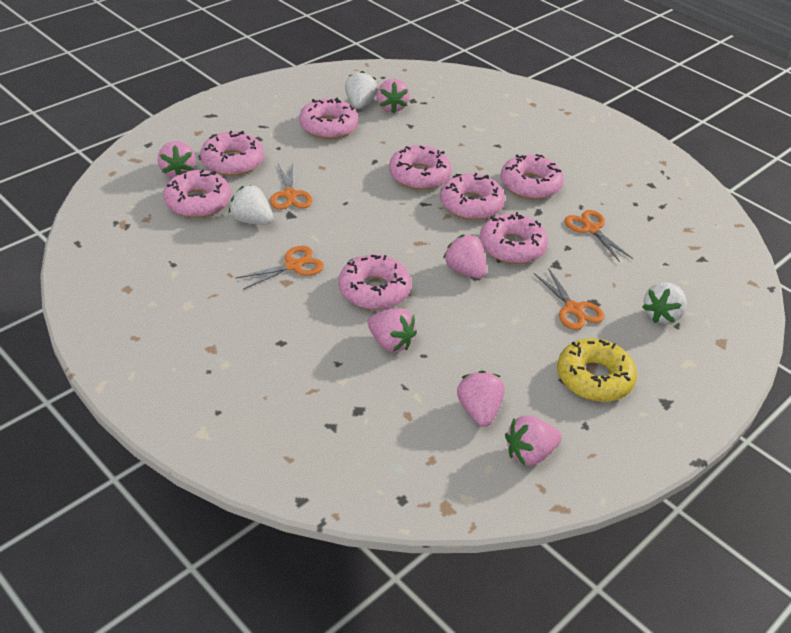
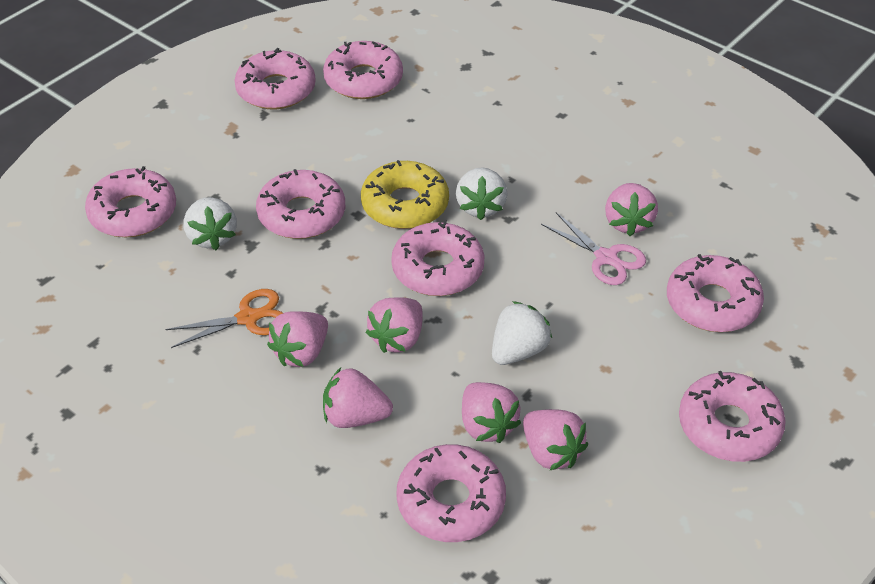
orange scissors: [235,246,324,290] [270,163,312,210] [534,268,604,330] [565,210,633,262] = 4 -> [166,289,283,348] = 1
pink scissors: none = 0 -> [541,212,646,285] = 1

